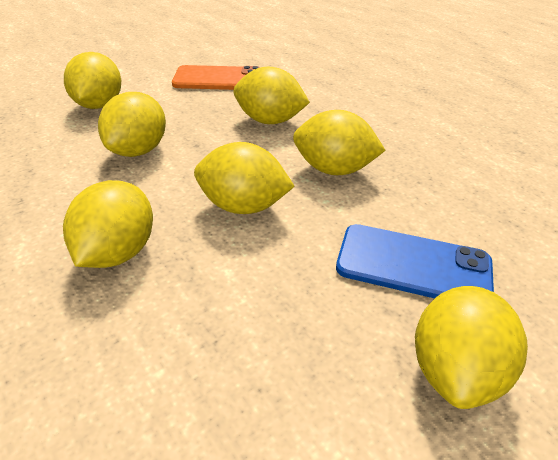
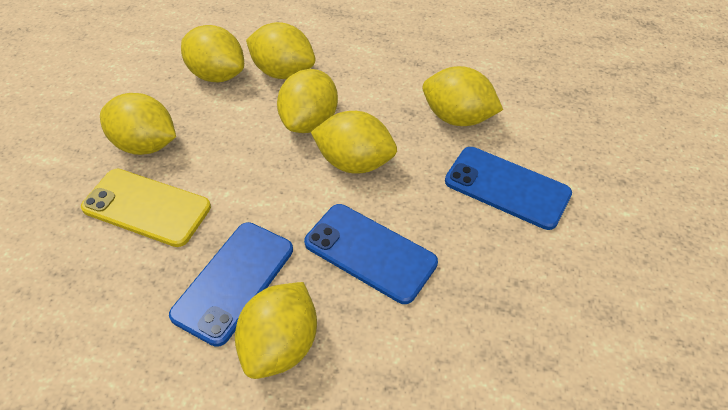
blue phone: [336,224,494,298] = 1 -> [169,222,293,347] [304,204,438,304] [445,147,572,230] = 3
orange phone: [172,65,260,90] = 1 -> none = 0
yellow phone: none = 0 -> [81,169,211,247] = 1

